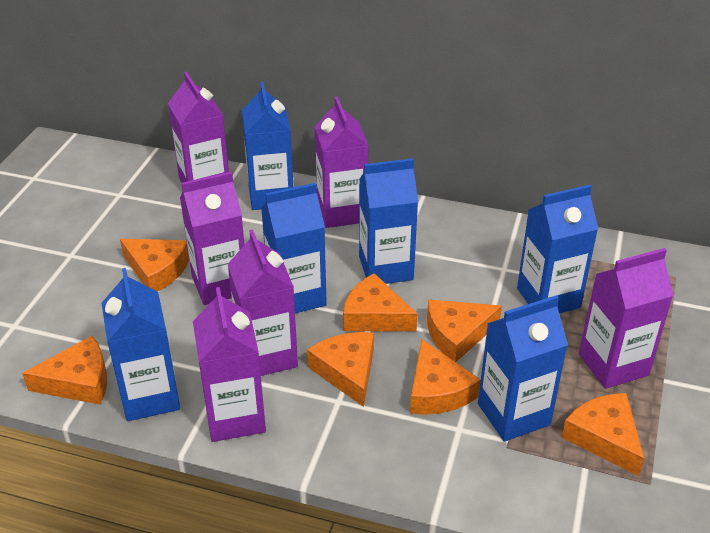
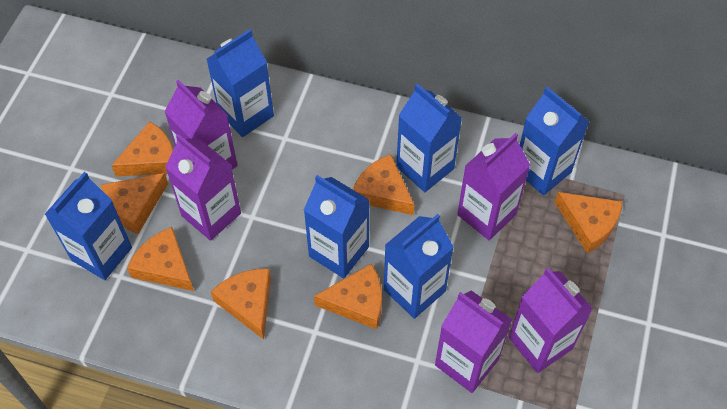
purple carton: [168,72,229,183] [180,172,245,305] [193,287,266,442] [228,229,298,376] [315,97,369,228] [579,248,674,389] = 6 -> [164,80,237,170] [165,134,241,241] [435,290,512,393] [457,133,530,240] [509,268,593,373] = 5

